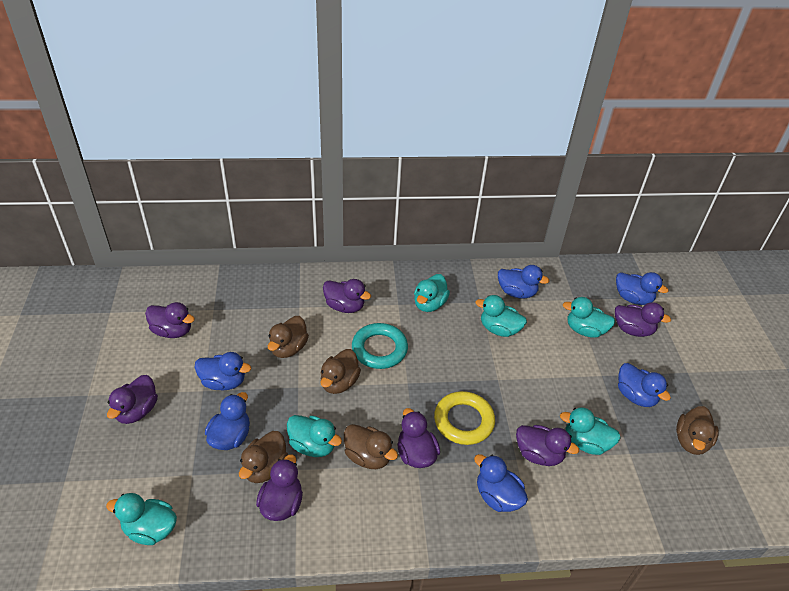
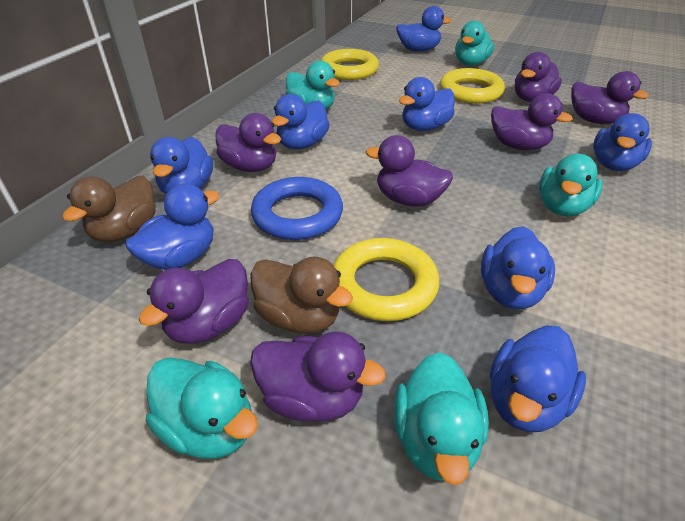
blue duck: [195,352,251,390] [205,392,250,450] [474,454,528,512] [498,265,550,299] [616,272,668,305] [618,363,671,407] = 6 -> [125,183,219,270] [150,137,213,194] [272,94,330,149] [396,6,452,52] [399,77,455,131] [481,226,555,309] [490,325,586,432] [593,113,652,171] = 8
blue ring: none = 0 -> [251,177,343,240] = 1
brown duck: [239,431,288,483] [268,316,309,358] [320,349,361,394] [344,424,398,469] [676,406,719,455] = 5 -> [62,175,156,242] [250,257,353,334] = 2
turquoise duck: [106,493,177,545] [287,415,342,457] [414,274,450,312] [475,295,527,337] [560,407,621,455] [563,297,615,338] = 6 -> [146,357,258,459] [286,60,340,110] [394,352,489,485] [455,20,494,66] [539,153,603,216] = 5
turquoise ring: [352,323,408,369] = 1 -> none = 0
yellow ring: [434,391,495,445] = 1 -> [321,49,379,80] [333,238,439,321] [440,68,505,104] = 3

